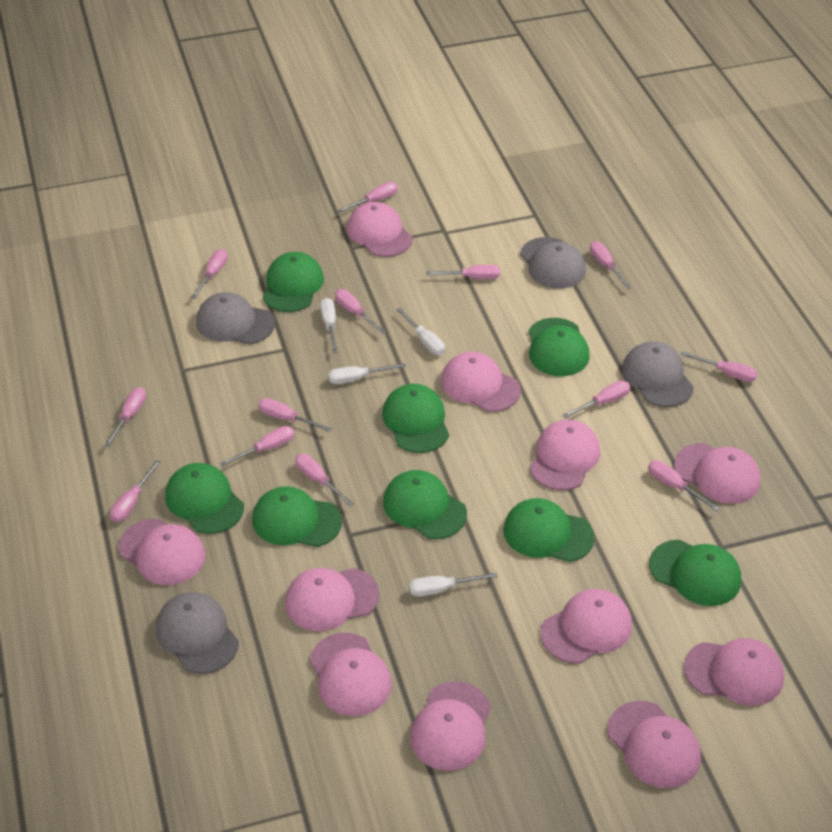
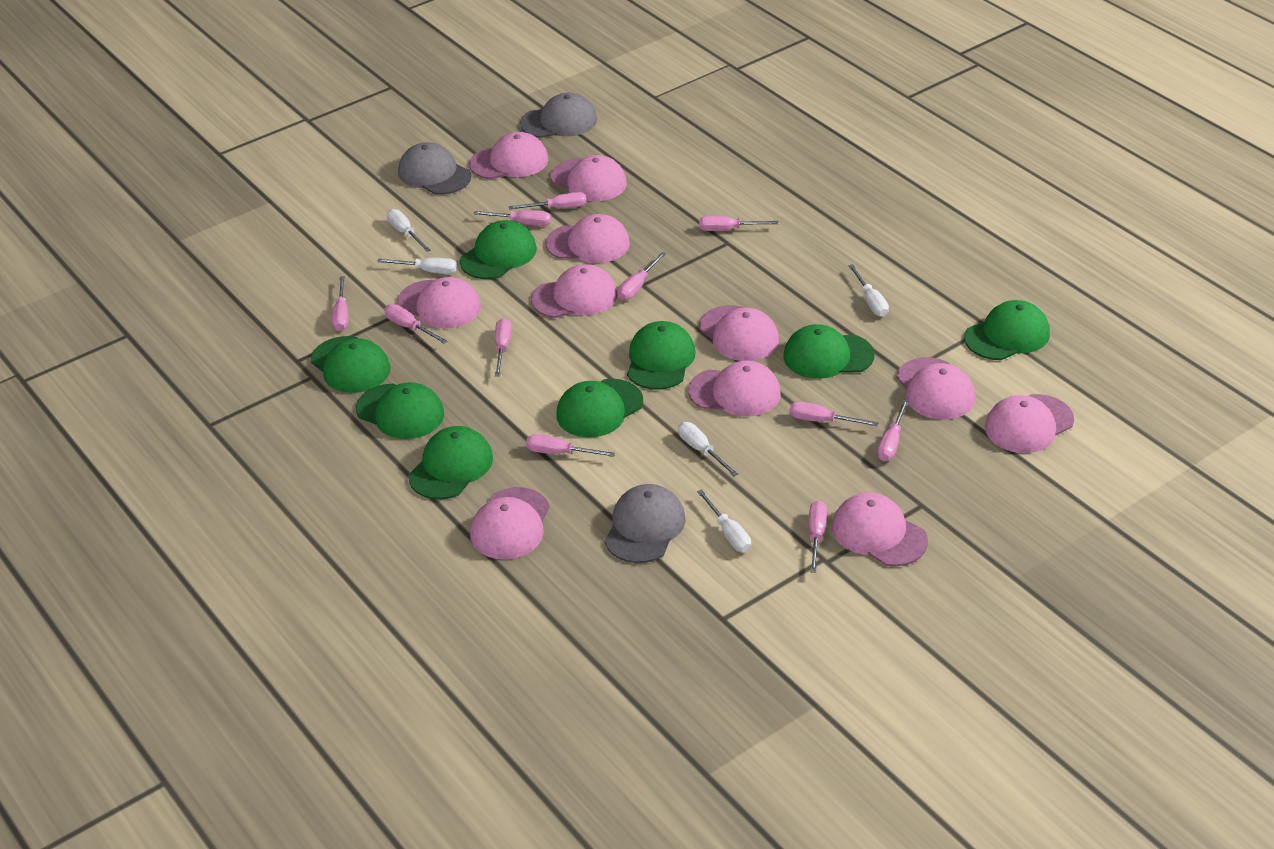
grey cap: [156,592,239,674] [196,292,275,344] [520,237,586,289] [622,341,694,407] = 4 -> [398,142,471,195] [520,93,597,138] [604,484,686,563] = 3
pink screwdriver: [104,387,146,447] [110,460,161,522] [191,249,228,299] [220,426,294,467] [258,398,332,432] [295,454,354,506] [335,289,386,334] [337,182,398,213] [426,265,500,279] [563,381,630,418] [590,241,632,289] [648,460,720,511] [680,351,758,382] = 13 -> [332,276,348,331] [384,304,448,344] [473,210,551,226] [495,318,512,377] [509,192,586,210] [526,434,615,457] [618,252,666,300] [699,216,779,231] [789,401,878,426] [809,501,827,573] [877,399,909,461] = 11
white screwdriver: [320,298,338,353] [328,363,406,384] [396,308,445,355] [409,572,498,597] = 4 -> [377,258,457,274] [387,209,431,252] [678,422,738,476] [697,489,751,552] [848,264,889,317] = 5

